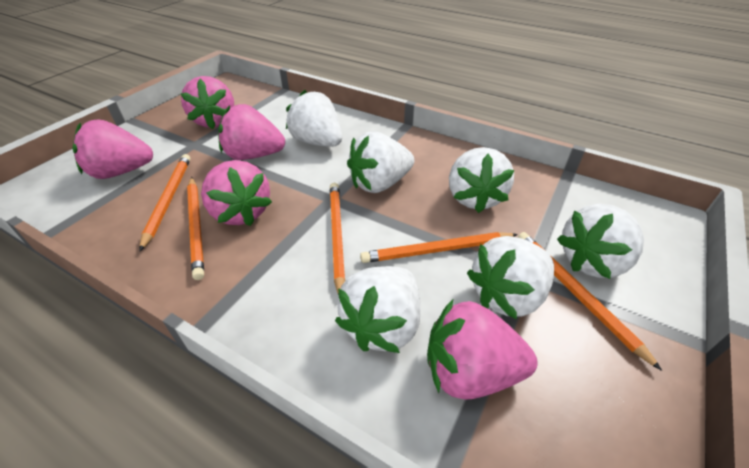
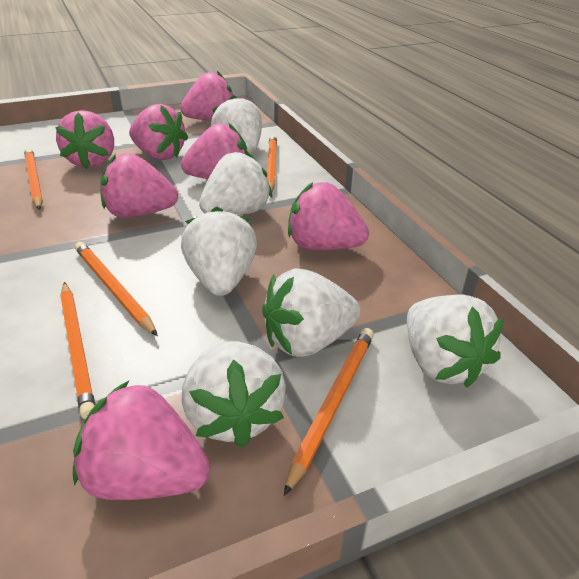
pink strawberry: [72,119,153,179] [181,76,234,129] [201,160,272,226] [219,104,285,160] [427,300,538,400] = 5 -> [55,110,114,169] [73,381,210,500] [100,153,178,218] [129,104,188,160] [180,71,233,120] [181,123,247,179] [288,182,369,250] = 7

